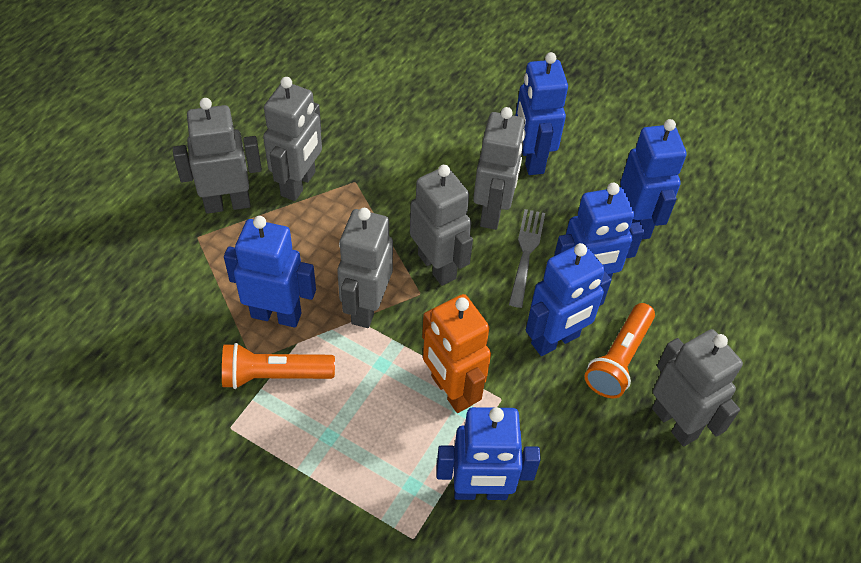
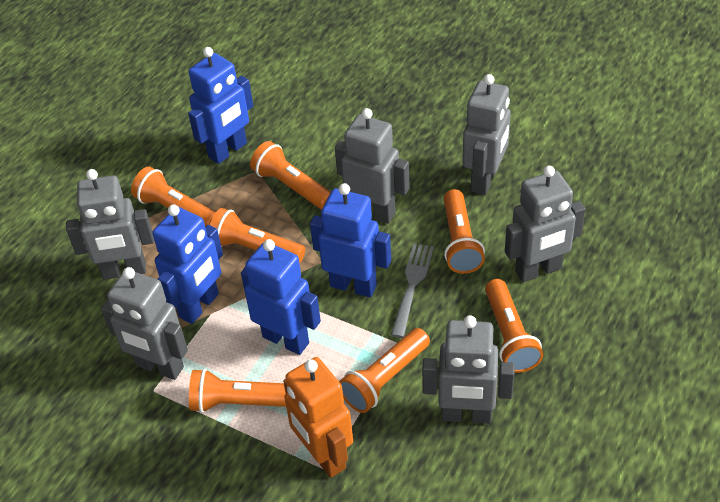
blue robot: [224,216,316,328] [436,407,541,500] [516,52,568,175] [526,243,612,356] [554,183,644,278] [620,119,687,239] = 6 -> [152,204,223,324] [188,47,253,164] [241,239,321,355] [310,183,391,297] = 4
orange flashlight: [222,343,335,389] [584,303,655,398] = 2 -> [131,166,216,227] [189,369,286,413] [210,208,305,263] [250,141,331,210] [339,328,430,413] [443,189,485,274] [485,279,543,373] = 7

